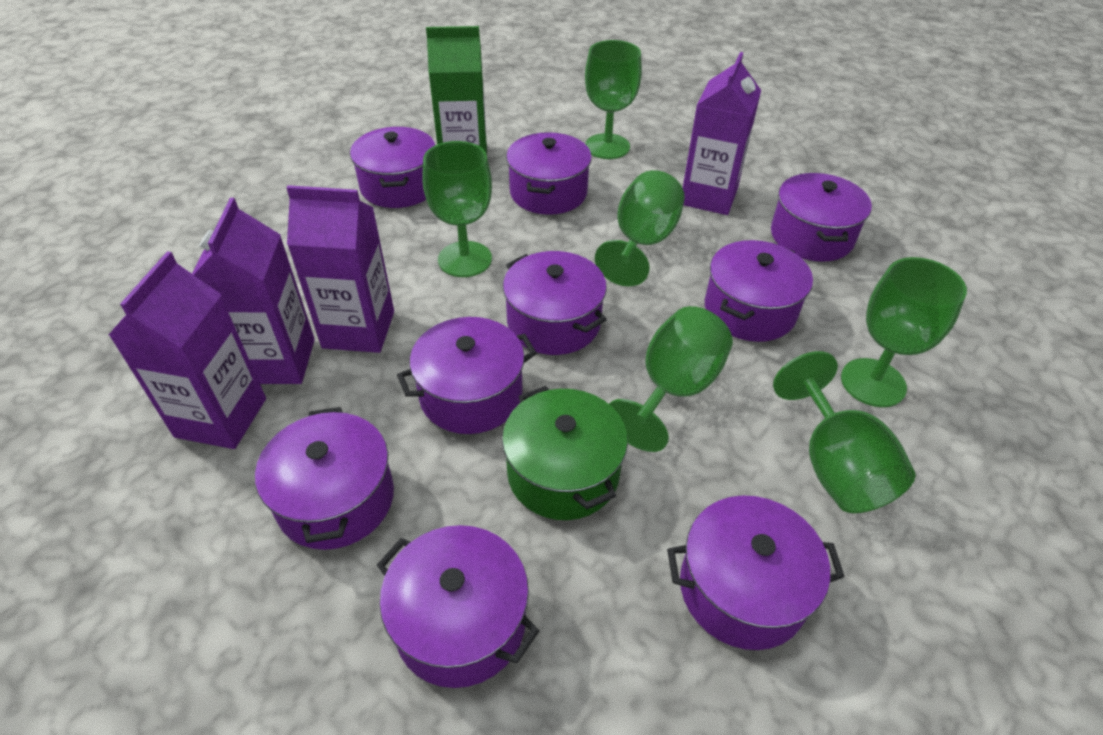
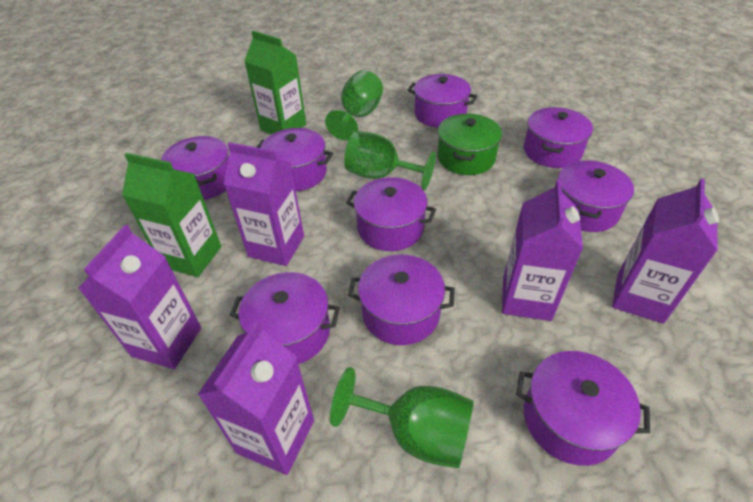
green carton: [426,26,487,155] = 1 -> [122,153,221,277] [244,31,306,135] = 2
green goblet: [422,141,492,277] [585,40,642,159] [595,170,685,287] [609,306,733,452] [773,351,916,513] [841,257,967,407] = 6 -> [325,70,383,141] [330,367,474,468] [344,131,436,190] = 3
purple carton: [109,251,266,449] [192,198,315,384] [287,185,394,353] [683,52,761,215] = 4 -> [78,225,201,369] [198,321,314,475] [224,142,304,266] [502,179,583,321] [612,179,719,324] = 5

